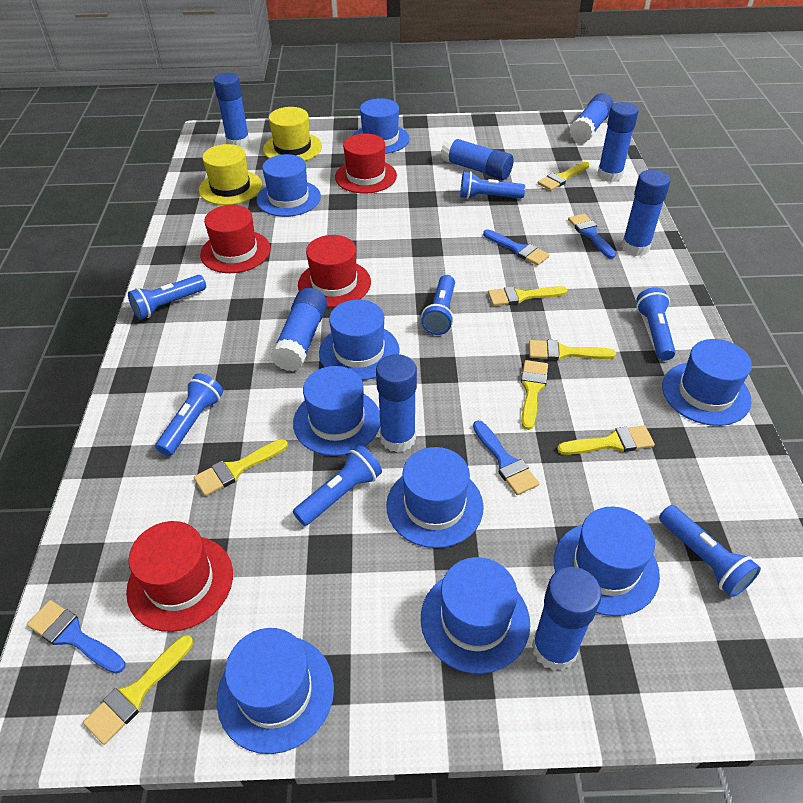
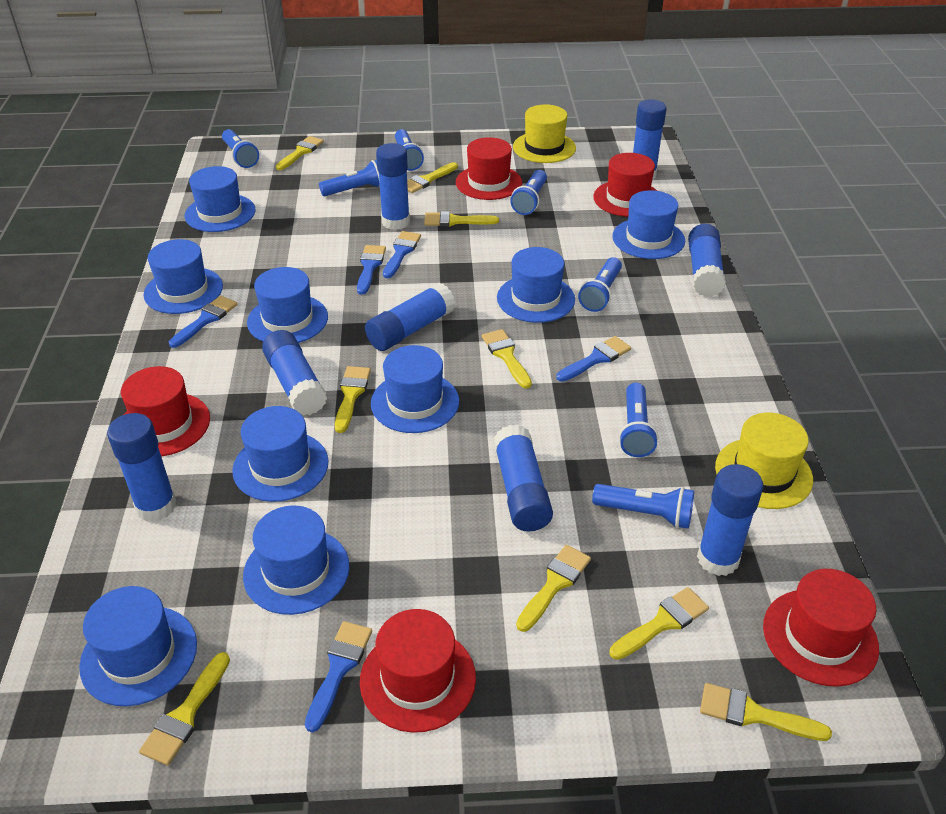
blue brush: [27,600,126,674] [473,421,539,495] [483,229,549,266] [568,214,616,259] = 4 -> [169,296,237,348] [305,621,372,733] [357,245,386,295] [383,231,421,278] [556,336,631,382] = 5
red hat: [126,521,233,632] [200,205,271,273] [298,235,371,307] [335,134,397,194] = 4 -> [121,366,210,457] [360,609,476,733] [456,137,522,200] [593,153,657,217] [763,569,879,687] = 5
yellow brush: [83,635,193,745] [194,439,288,496] [488,286,568,306] [521,360,548,430] [529,340,616,360] [538,161,589,191] [557,425,655,455] = 7 -> [139,652,230,766] [276,136,324,170] [335,366,371,433] [407,162,458,193] [424,211,499,227] [482,329,532,389] [516,545,591,632] [610,587,709,660] [700,683,832,741] = 9

